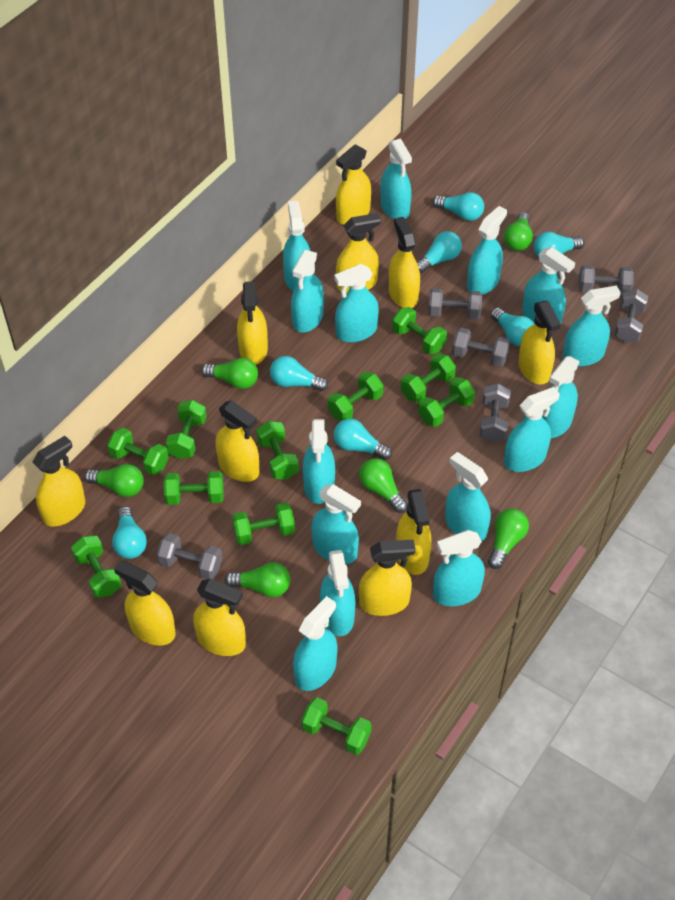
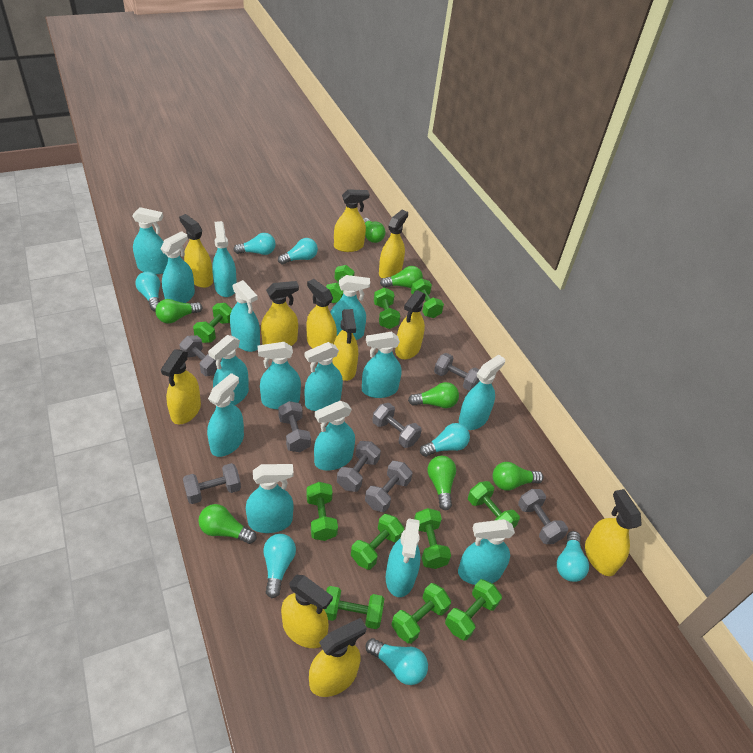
green light bulb: [84,464,144,497] [201,358,258,389] [225,562,290,597] [359,458,408,513] [488,508,529,569] [504,212,533,251] = 6 -> [155,299,202,324] [198,504,257,544] [363,218,386,243] [380,266,423,288] [408,382,459,408] [427,456,456,510] [493,462,544,491] = 7
grey dumbbell: [157,533,222,579] [428,288,482,319] [452,328,510,366] [480,383,511,442] [579,265,634,295] [615,289,648,343] = 6 -> [179,335,222,376] [183,463,241,504] [278,401,311,452] [337,441,381,492] [365,461,413,512] [372,403,422,448] [434,353,480,391] [518,489,568,544] = 8

